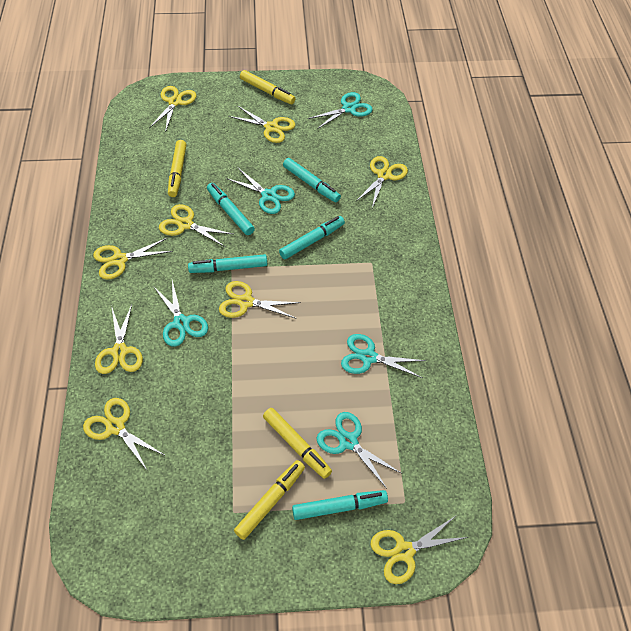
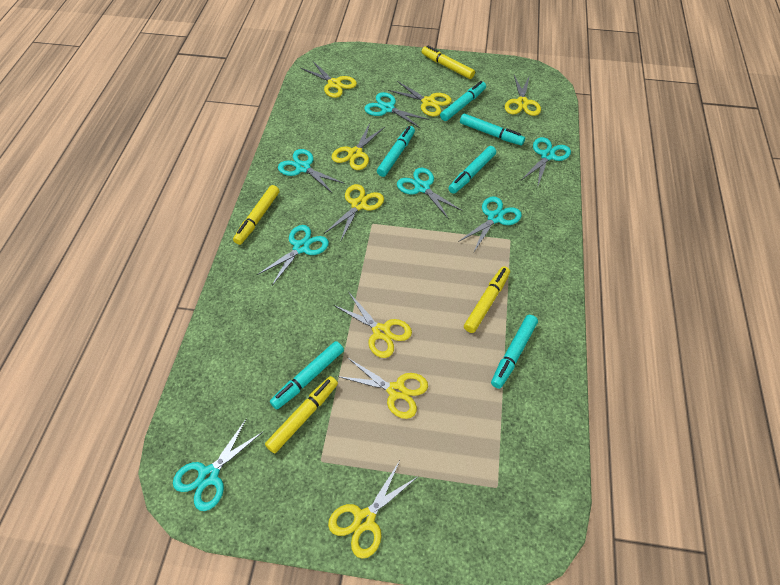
turquoise marker: [188,254,267,273] [207,183,255,235] [279,216,345,259] [283,158,341,202] [292,490,388,520] = 5 -> [270,341,344,409] [377,126,415,177] [440,81,486,121] [448,146,496,194] [460,114,525,145] [491,315,538,389] = 6
turquoise scissors: [153,281,208,347] [226,168,295,214] [308,92,373,129] [316,412,402,489] [341,334,426,378] = 5 -> [173,418,264,511] [257,225,329,285] [278,149,345,193] [364,92,429,129] [397,168,463,219] [458,196,522,251] [521,137,571,188] = 7
yellow scissors: [83,398,164,470] [93,238,173,280] [95,305,143,374] [149,86,196,133] [159,204,233,247] [219,281,301,319] [229,106,295,143] [356,156,408,208] [371,517,468,584] = 9 -> [301,61,357,98] [324,184,384,240] [328,462,419,559] [331,123,385,170] [334,293,412,358] [337,358,428,419] [388,81,452,116] [505,75,541,116] = 8

